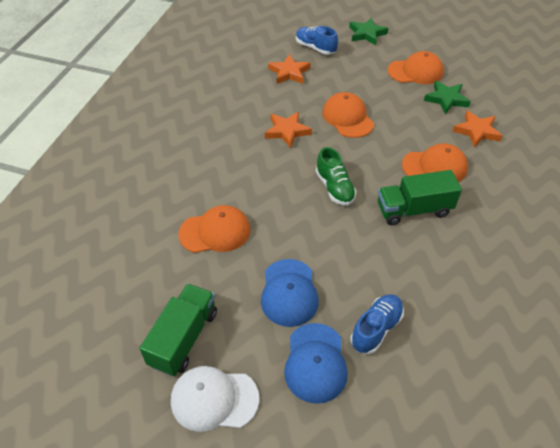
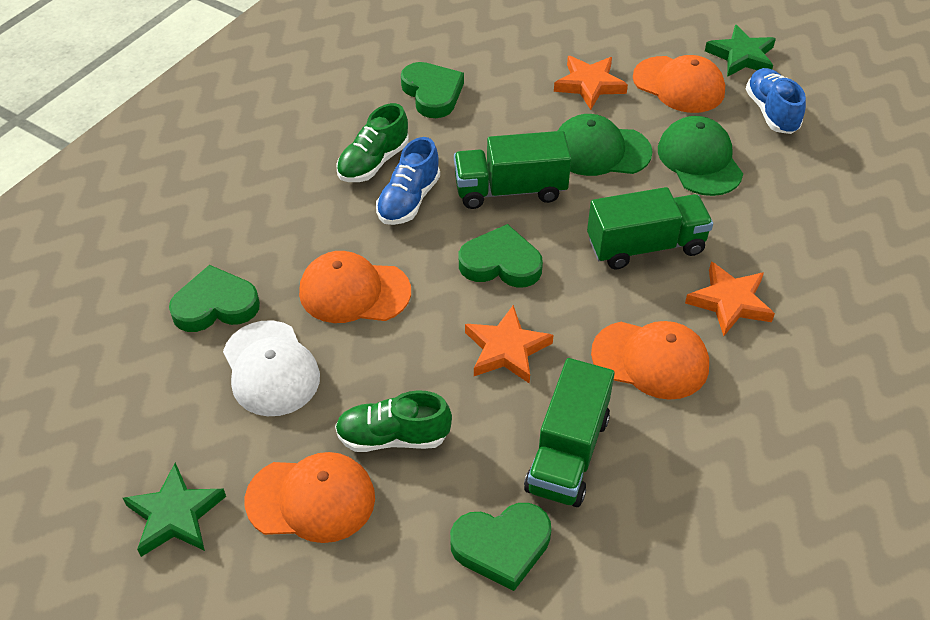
blue cap: [261,259,319,327] [284,323,348,404] = 2 -> none = 0
green cap: none = 0 -> [558,114,653,176] [658,116,743,196] = 2
green heart: none = 0 -> [169,265,260,332] [401,62,464,118] [450,503,551,591] [459,224,543,288] = 4
green shoe: [316,147,356,205] = 1 -> [335,390,452,452] [336,103,409,182] = 2
green truck: [140,284,217,376] [378,170,462,225] = 2 -> [454,131,571,209] [524,358,615,507] [587,187,713,269] = 3

